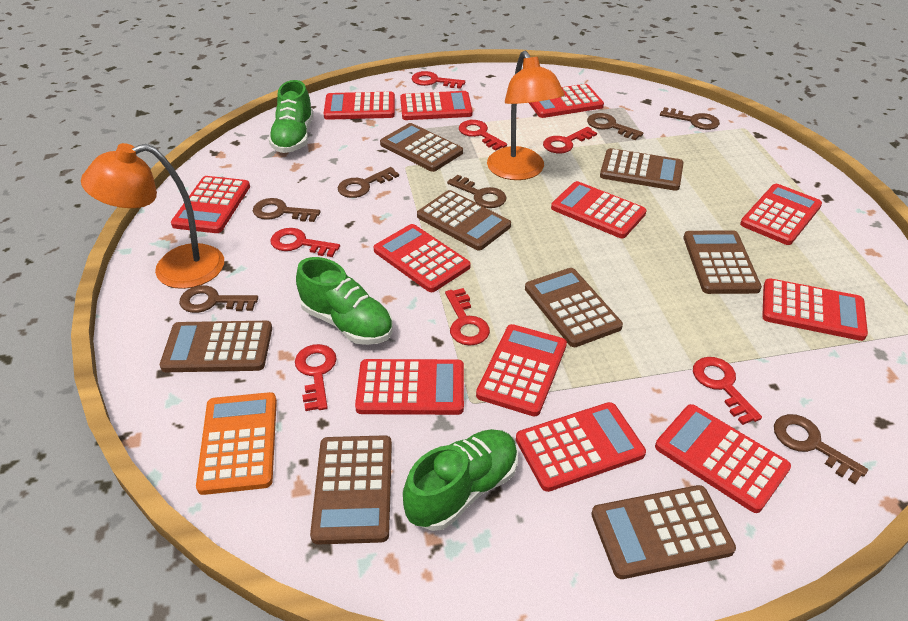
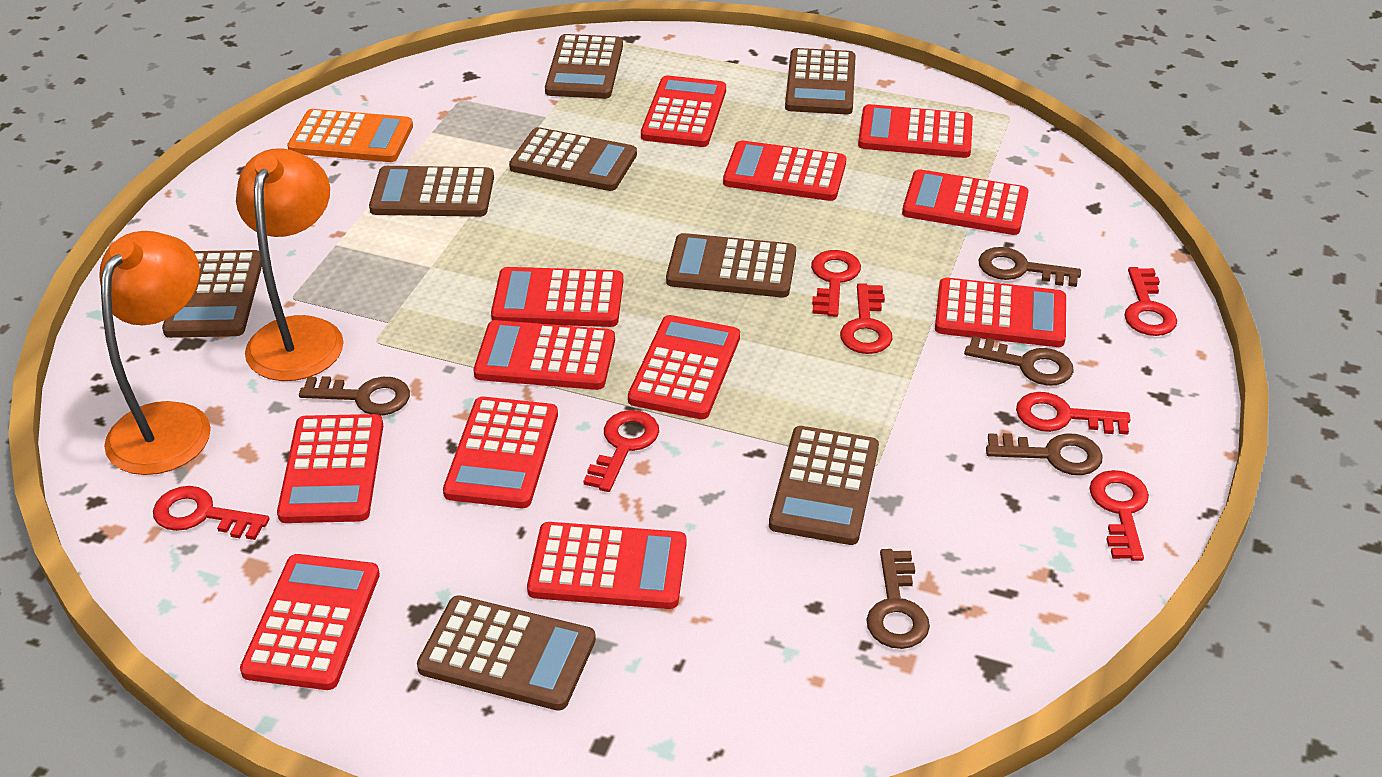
brown key: [179,285,258,313] [253,198,321,222] [338,167,399,198] [447,175,506,208] [587,113,643,140] [660,107,720,130] [774,414,868,484] = 7 -> [299,376,410,416] [866,549,930,649] [964,336,1074,386] [978,247,1081,287] [986,433,1103,475] = 5
green shoe: [269,80,313,153] [296,257,393,345] [403,429,518,531] = 3 -> none = 0

